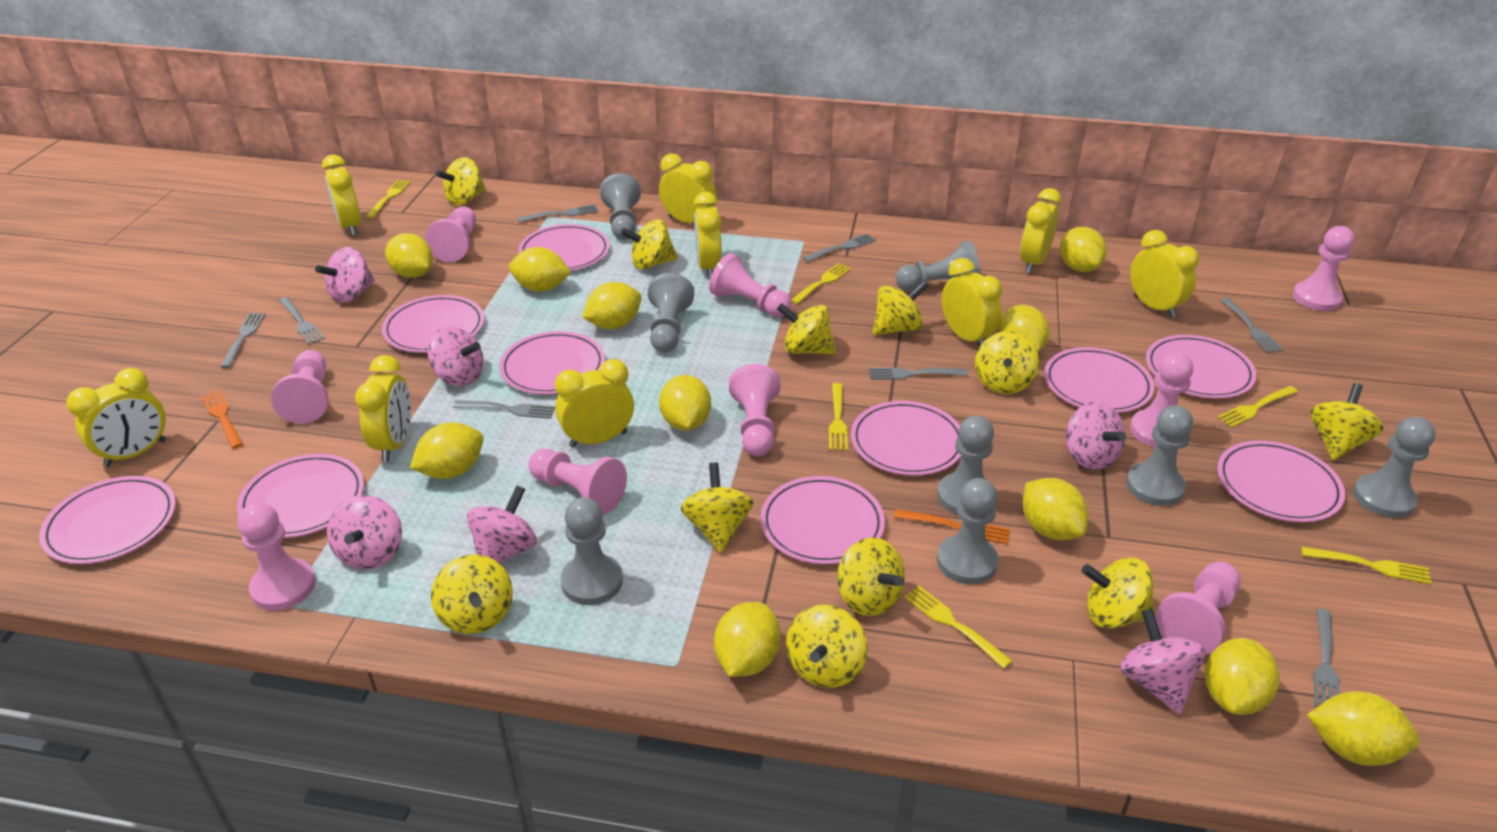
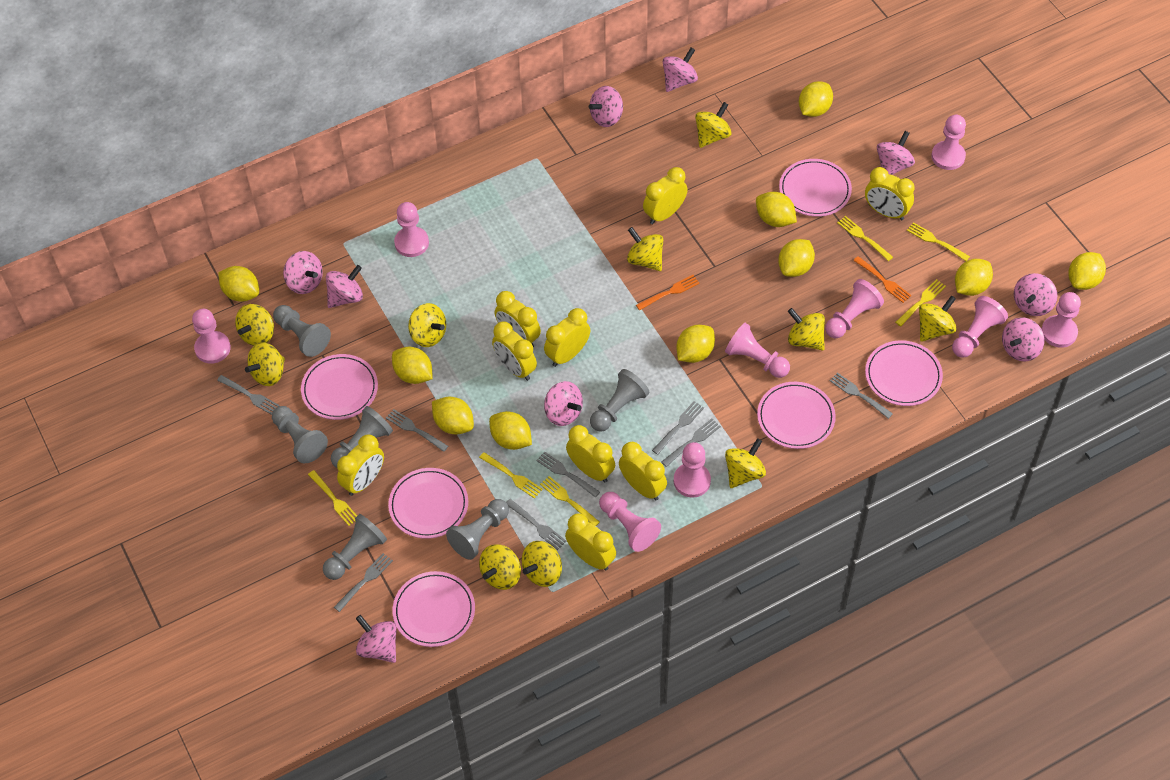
grey pawn: [561,497,623,605] [600,173,641,240] [648,273,694,352] [896,241,981,291] [937,415,994,515] [937,478,999,584] [1126,405,1193,506] [1353,417,1436,518] = 8 -> [272,406,328,463] [273,305,331,357] [323,514,387,580] [331,406,393,468] [446,499,509,560] [590,369,650,432] = 6
pink plate: [39,476,176,564] [237,454,364,538] [382,295,484,353] [499,331,605,395] [518,224,610,271] [761,476,885,564] [851,401,962,476] [1044,347,1155,413] [1146,335,1257,399] [1217,440,1345,522] = 10 -> [301,354,378,420] [388,468,468,539] [393,571,475,647] [757,382,836,449] [779,159,852,217] [865,340,943,406] = 6
pink spinning top: [315,247,375,303] [327,495,402,570] [428,326,483,386] [467,486,537,563] [1066,402,1126,470] [1120,609,1206,714] = 6 -> [283,251,323,294] [326,265,363,308] [356,615,397,663] [544,381,583,426] [589,86,623,127] [663,48,698,92] [877,131,915,175] [1002,317,1044,361] [1014,273,1057,316] = 9
yellow lemon: [385,233,433,278] [410,422,483,479] [509,247,571,292] [582,282,641,329] [659,375,711,431] [714,602,781,677] [999,305,1050,352] [1023,478,1088,540] [1060,227,1107,272] [1205,638,1279,715] [1307,691,1419,766] = 11 -> [218,266,259,302] [392,347,433,384] [432,397,474,435] [489,411,532,450] [676,325,715,363] [756,192,797,227] [778,239,815,277] [799,81,833,117] [955,259,993,296] [1068,252,1106,290] = 10
yellow spinning top: [431,554,513,634] [436,157,486,206] [620,220,678,269] [681,462,753,553] [777,303,836,355] [786,605,868,688] [837,537,905,616] [873,281,928,335] [975,331,1039,394] [1081,558,1155,629] [1310,383,1384,460] = 11 -> [235,304,274,346] [245,343,285,386] [408,303,446,347] [479,545,521,590] [522,541,562,587] [627,227,663,271] [695,102,732,148] [725,438,766,488] [788,308,825,350] [919,295,957,342] = 10

